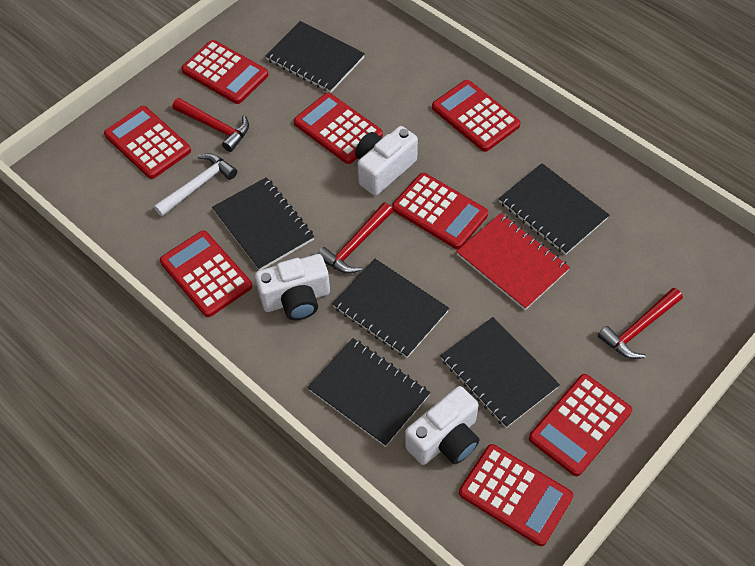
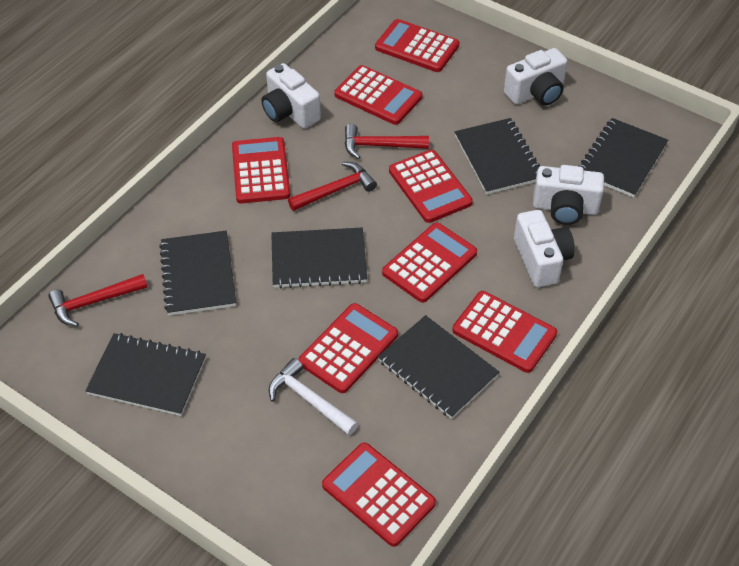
red notebook: [456,213,570,310] = 1 -> none = 0
white camera: [255,254,330,320] [355,126,418,196] [405,386,480,465] = 3 -> [261,63,321,128] [504,48,568,105] [514,210,575,287] [533,165,604,225] = 4

